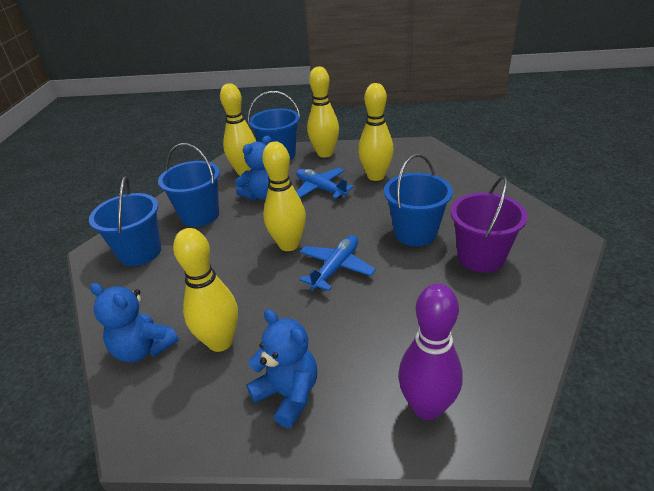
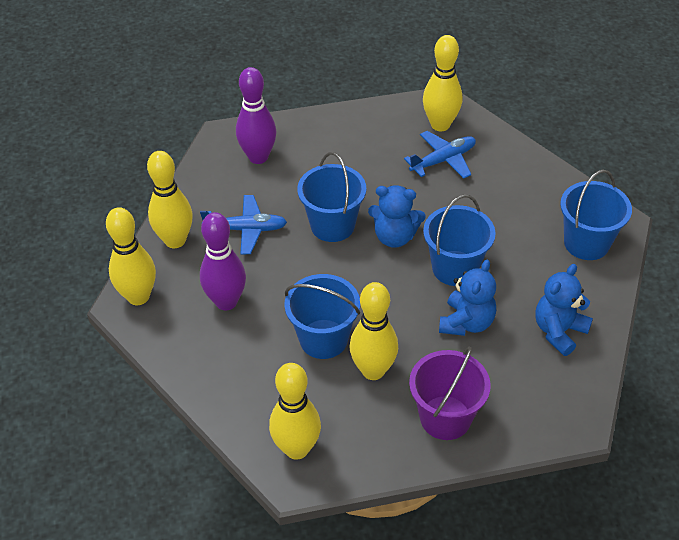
purple bowling pin: [398,284,463,420] = 1 -> [200,212,246,311] [236,67,277,164] = 2

